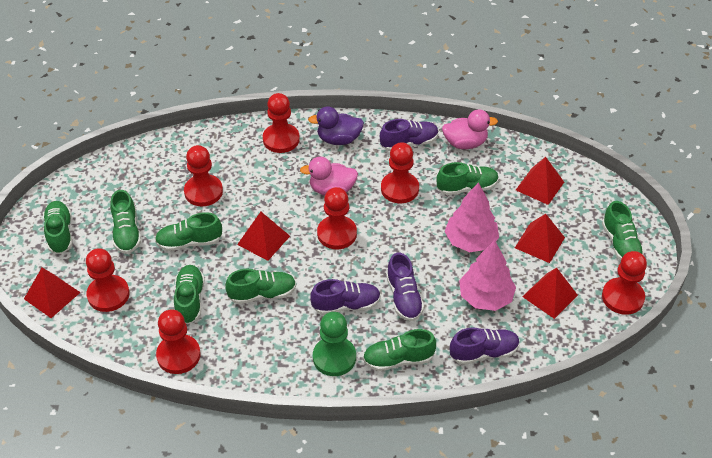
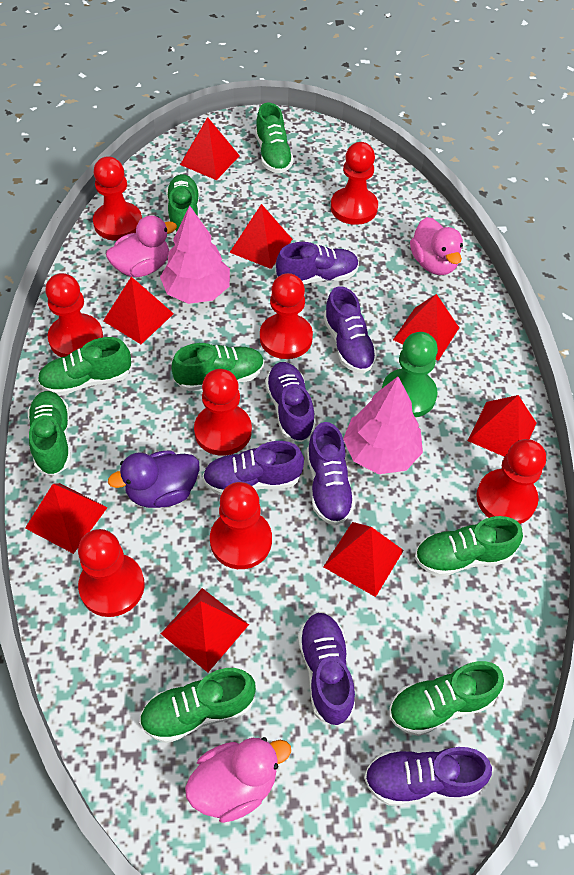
pink duck: [300,157,358,196] [442,109,498,149] = 2 -> [106,215,177,277] [185,737,291,823] [410,217,463,275] = 3
purple shoe: [310,279,381,315] [380,119,439,151] [386,253,424,321] [450,328,520,365] = 4 -> [203,441,304,495] [265,362,315,442] [276,242,359,284] [298,613,355,726] [307,422,355,526] [324,286,377,373] [364,747,492,806] = 7
red pawn: [86,248,130,312] [156,309,201,374] [184,145,223,206] [263,93,300,153] [317,187,357,249] [381,142,419,203] [602,251,647,315] = 7 -> [45,273,103,357] [78,529,145,617] [93,156,142,241] [194,369,252,456] [210,482,272,569] [260,273,313,359] [331,142,378,225] [476,439,546,524] = 8
red pyramid: [24,268,81,318] [237,212,290,261] [515,214,565,263] [516,157,564,205] [522,268,578,319] = 5 -> [25,483,108,554] [103,277,174,344] [161,588,249,672] [180,117,240,180] [229,204,292,269] [323,522,404,597] [393,294,459,361] [468,395,536,457] = 8

